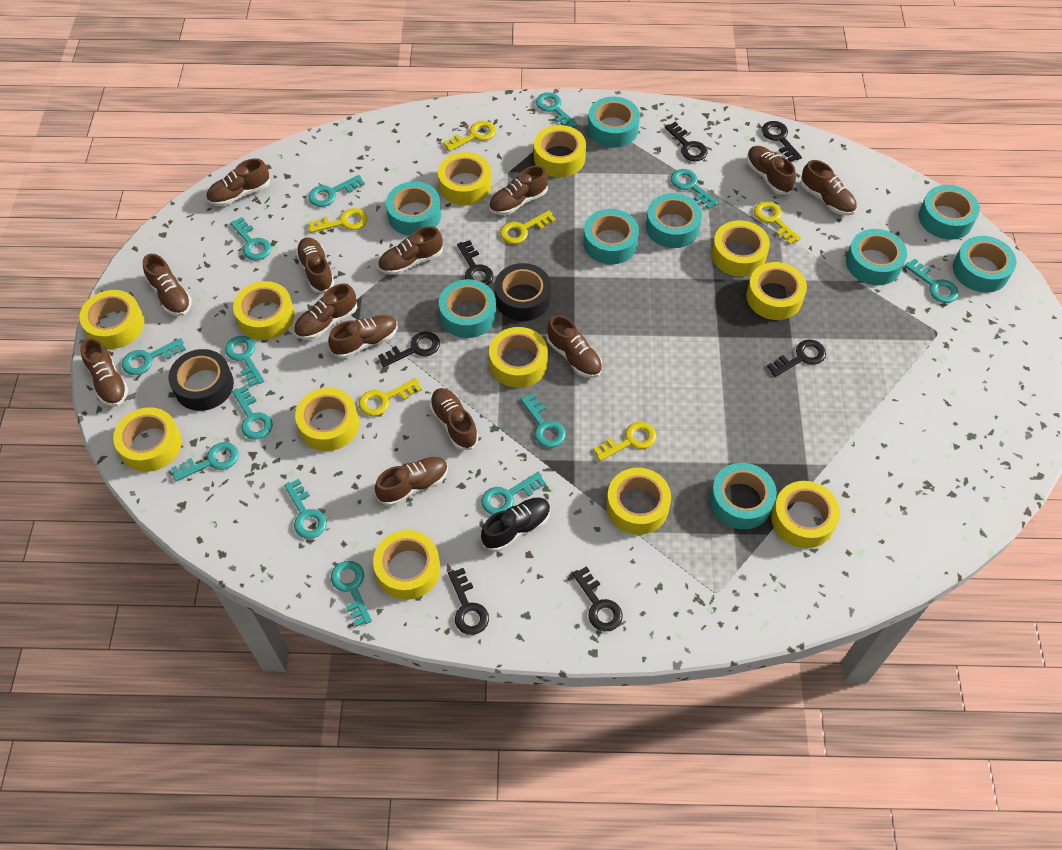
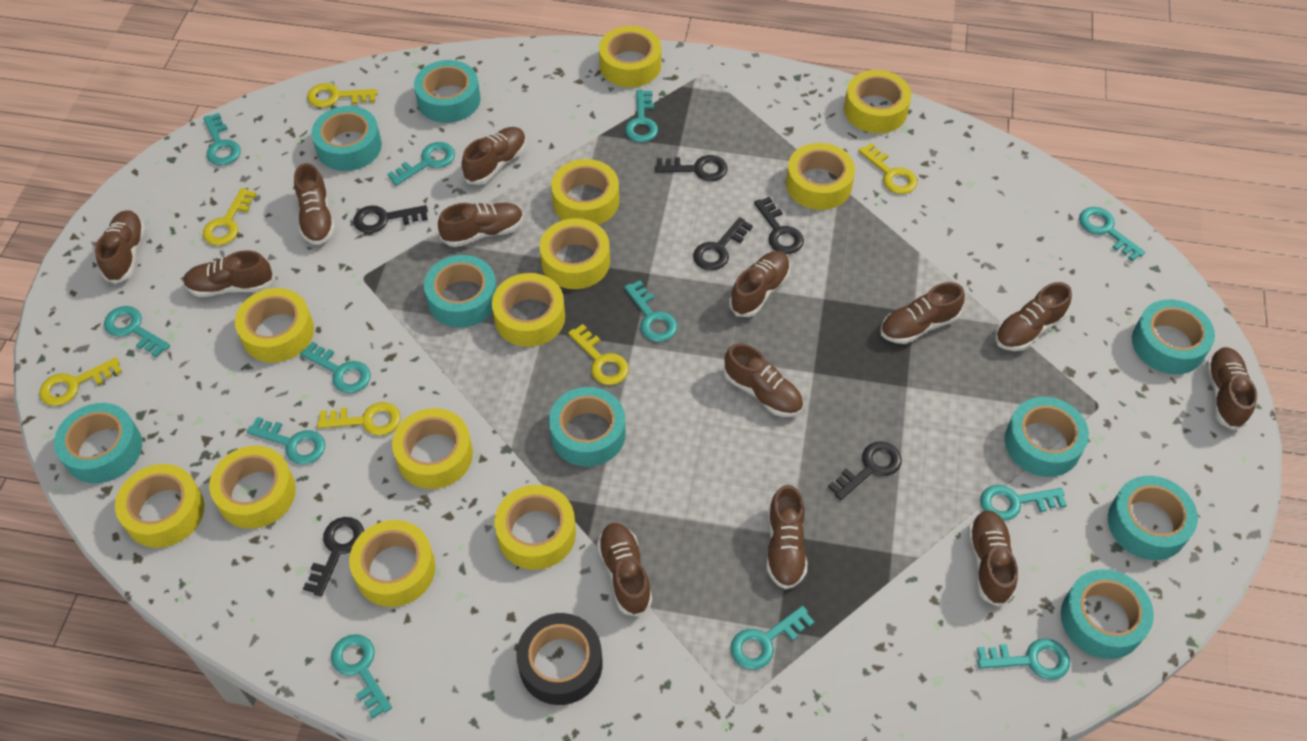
black key: [378,331,440,367] [448,568,489,635] [457,240,493,285] [572,566,623,631] [665,122,707,162] [762,121,802,162] [767,339,826,377] = 7 -> [303,517,364,597] [353,205,428,233] [655,155,728,181] [693,217,753,271] [754,197,804,254] [828,441,902,500] = 6
black shoe: [481,497,551,552] = 1 -> none = 0
black tape: [168,349,234,411] [494,263,551,321] = 2 -> [516,613,602,705] = 1
turquoise key: [122,338,186,375] [171,442,239,481] [225,336,264,387] [230,217,271,261] [232,385,273,439] [284,479,327,539] [309,175,365,207] [331,561,372,627] [481,472,546,515] [520,393,566,448] [536,92,578,127] [671,169,719,209] [905,258,959,303] = 13 -> [104,306,170,357] [203,113,241,165] [247,417,325,464] [300,341,371,393] [331,634,392,719] [387,142,455,186] [624,280,677,342] [625,90,658,142] [731,606,814,670] [977,638,1070,680] [980,485,1067,521] [1079,207,1145,261] = 12

